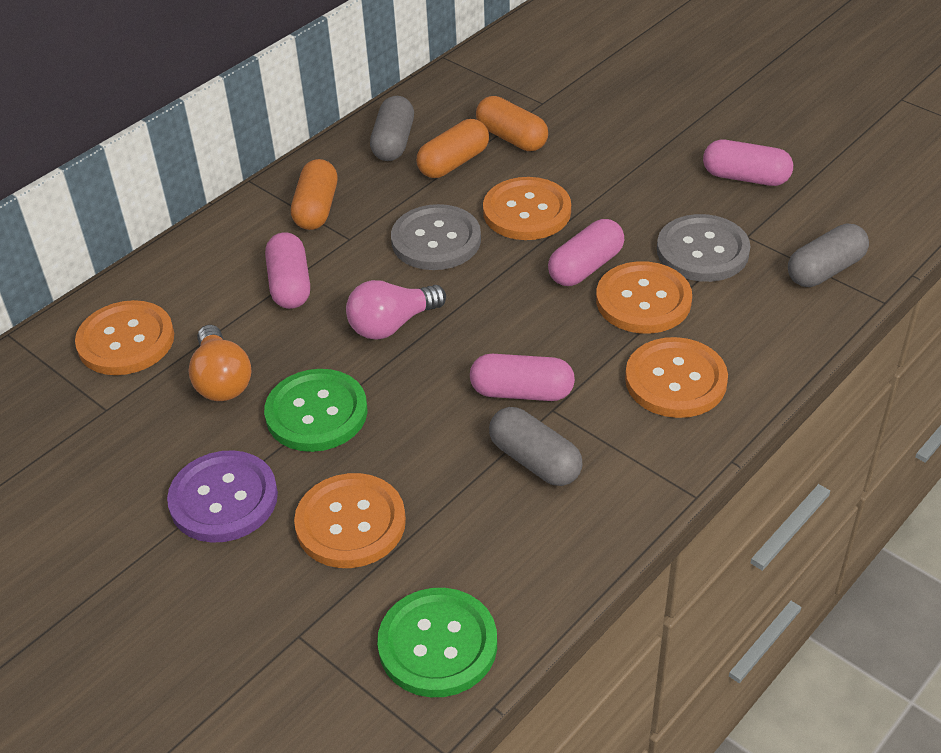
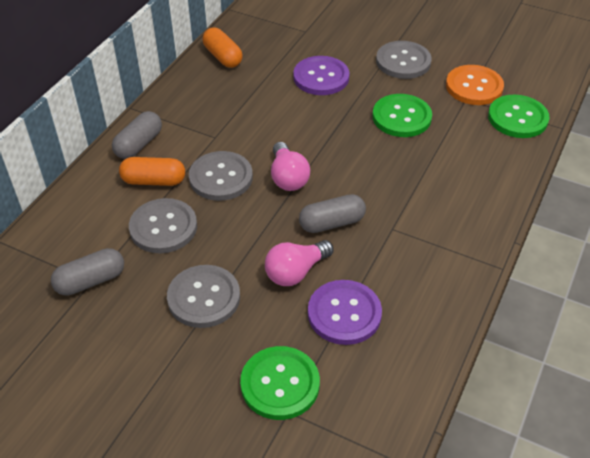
green button: [264,369,368,452] [377,588,497,697] = 2 -> [240,346,320,420] [373,94,432,137] [488,94,550,138] = 3
grey button: [391,204,481,270] [657,214,750,282] = 2 -> [129,198,197,253] [167,265,240,328] [189,151,253,201] [376,41,432,79] = 4
orange button: [75,300,174,375] [294,473,406,568] [483,177,571,240] [596,261,692,334] [625,337,728,418] = 5 -> [446,65,504,105] = 1
orange capsule: [291,159,338,230] [417,119,489,178] [476,96,548,151] = 3 -> [119,157,185,186] [203,27,243,68] = 2
orange light bulb: [189,325,252,401] = 1 -> none = 0
pink capsule: [265,232,310,309] [470,354,575,401] [548,219,624,286] [703,140,793,186] = 4 -> none = 0
pink light bulb: [346,280,446,340] = 1 -> [265,240,334,286] [271,142,310,191] = 2
purple button: [167,450,278,543] = 1 -> [293,56,350,95] [308,280,382,345] = 2

